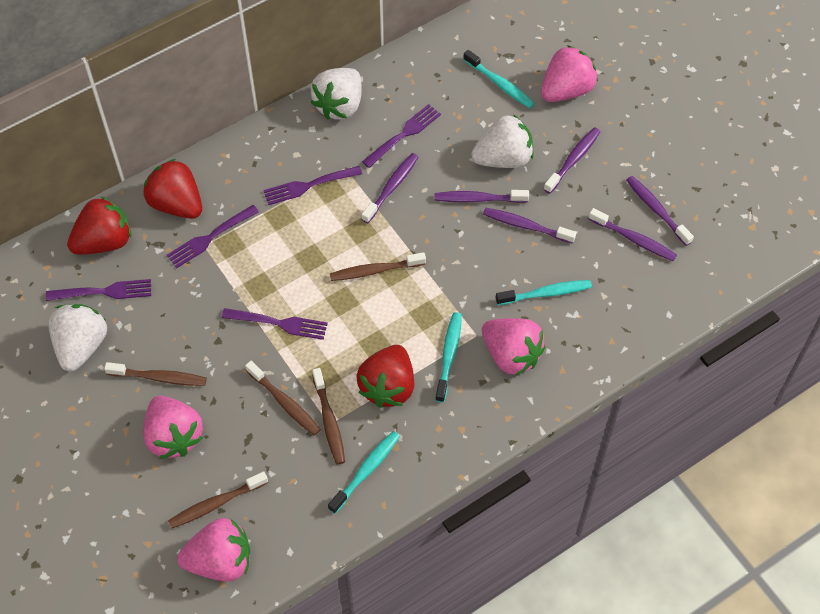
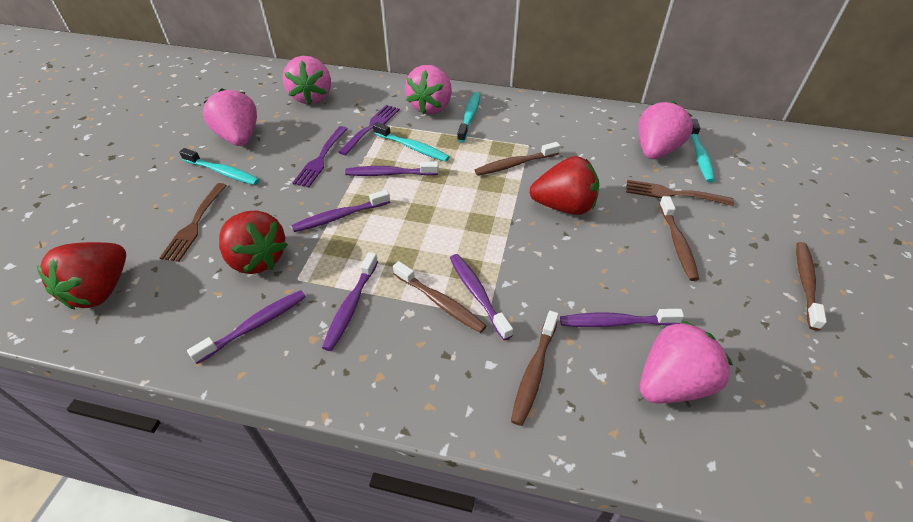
brown fork: none = 0 -> [159,183,227,262] [626,180,734,206] = 2
pink strawberry: [143,396,203,459] [177,518,250,582] [482,318,546,376] [541,45,598,102] = 4 -> [203,88,257,146] [283,56,331,105] [405,65,452,115] [638,101,693,159] [640,320,733,403] = 5
purple fork: [46,279,151,301] [167,205,259,268] [222,308,328,340] [263,166,362,205] [362,104,441,168] = 5 -> [293,126,348,187] [338,105,400,155] = 2
white strawberry: [48,304,107,371] [311,68,362,119] [471,114,533,168] = 3 -> none = 0

